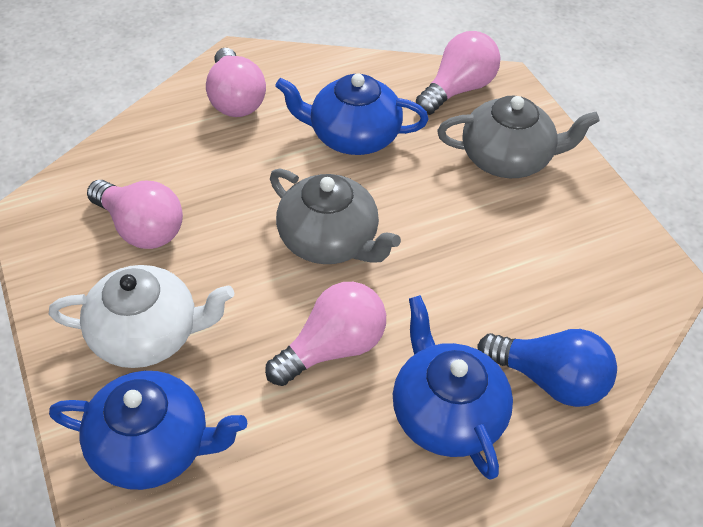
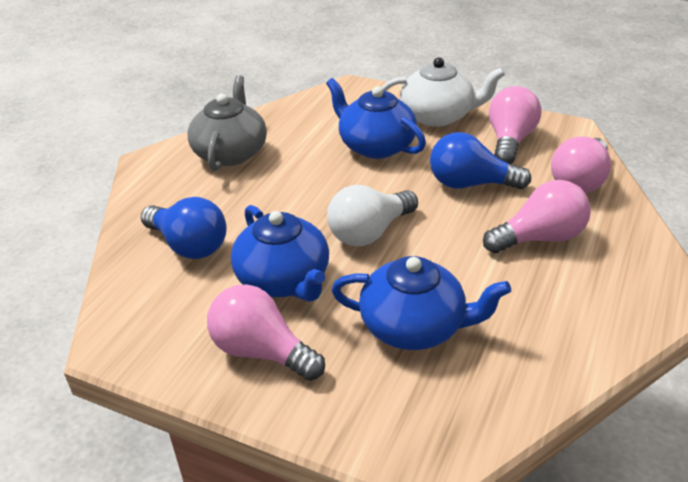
blue light bulb: [477,329,617,407] = 1 -> [141,197,227,259] [430,132,531,189] = 2
grey teapot: [270,169,401,264] [437,95,600,178] = 2 -> [187,75,267,171] = 1
white light bulb: none = 0 -> [327,185,418,246] = 1

